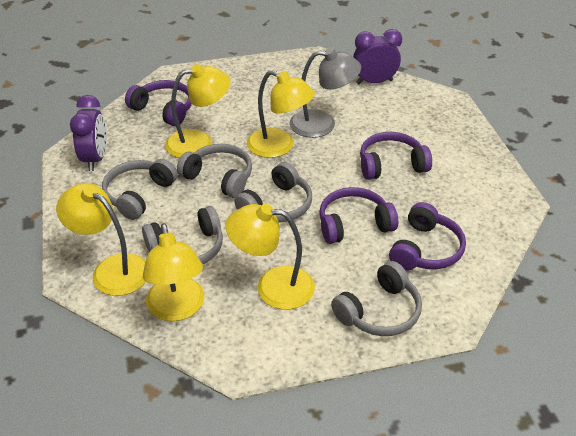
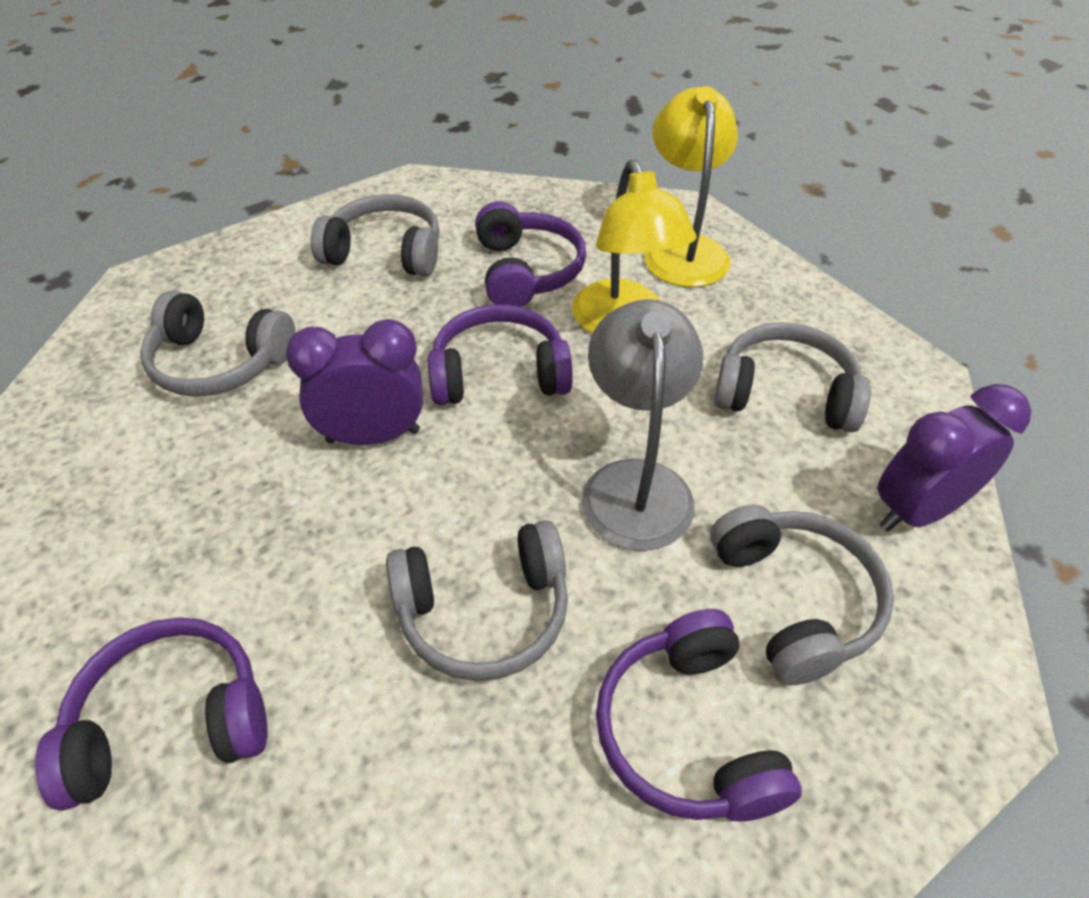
yellow lamp: [56,183,146,296] [143,223,205,321] [165,64,230,158] [225,204,315,309] [247,70,315,158] = 5 -> [572,160,696,334] [645,86,738,287] = 2

